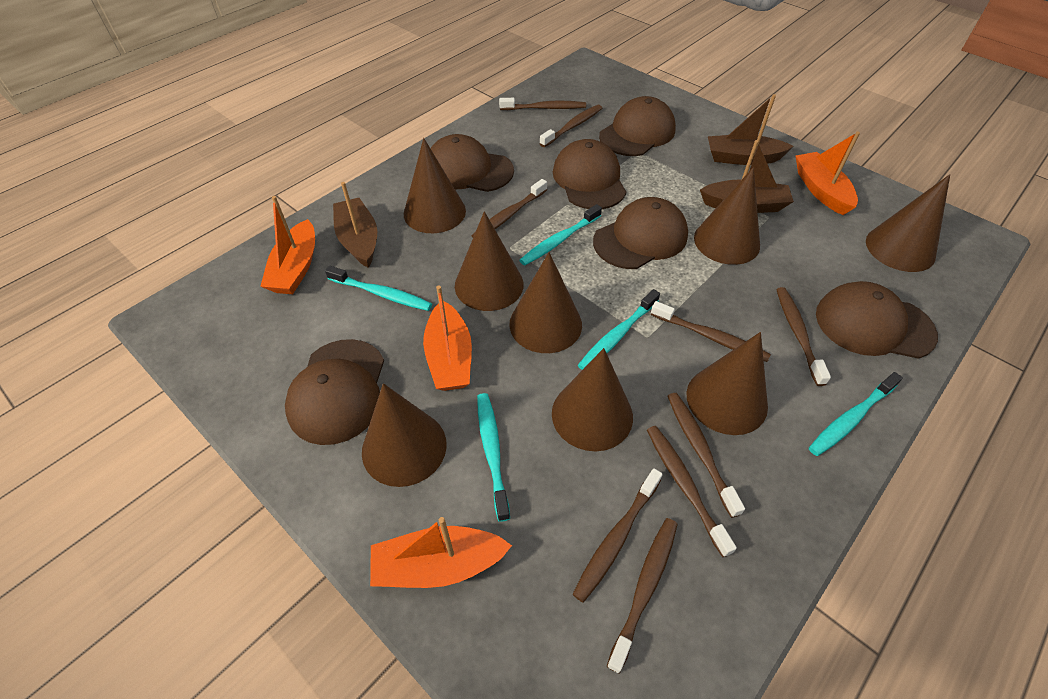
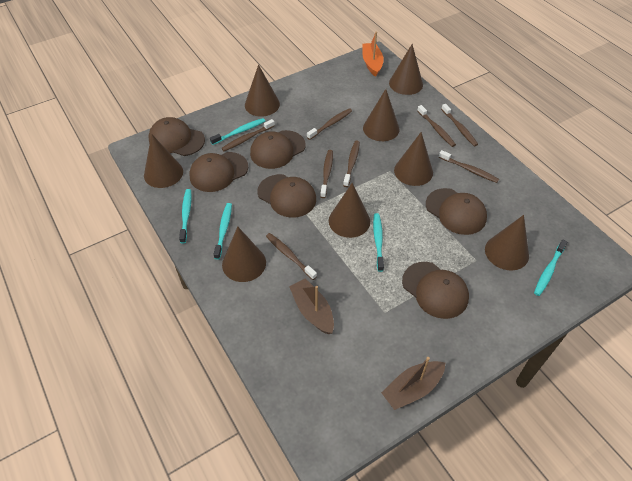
brown boat: [333,182,377,268] [700,140,794,213] [708,94,793,165] = 3 -> [289,278,334,334] [381,357,445,410] = 2
brown toothbrush: [472,179,547,238] [499,98,586,110] [540,105,602,147] [572,468,663,603] [607,518,678,674] [647,426,737,557] [651,301,771,362] [668,393,745,518] [776,287,831,386] = 9 -> [222,119,275,151] [266,233,317,280] [307,108,352,140] [320,150,333,198] [343,141,360,187] [417,105,456,147] [439,150,499,183] [441,104,478,146] = 8
orange boat: [260,196,315,294] [370,517,512,588] [423,285,472,391] [796,132,860,215] = 4 -> [362,32,384,77] = 1

